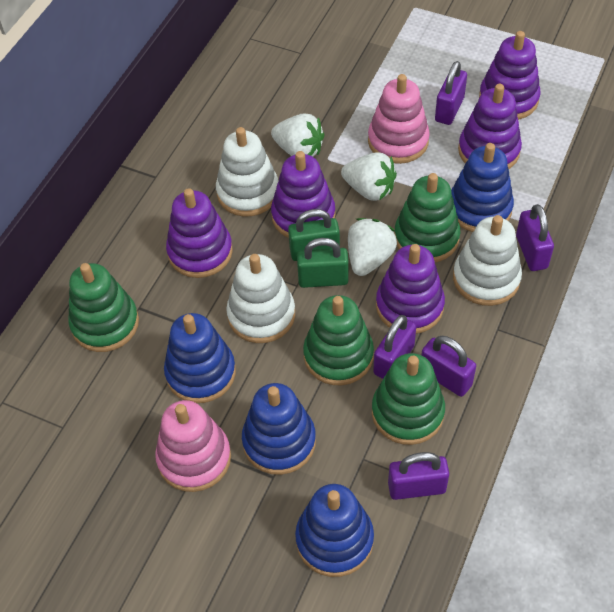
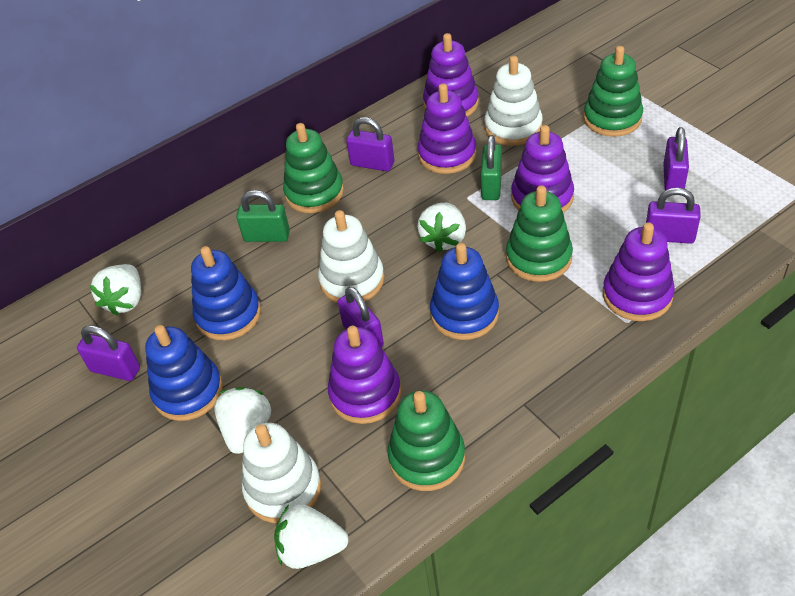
blue stacking toy: [164,313,236,403] [242,383,316,475] [295,484,374,577] [451,143,514,232] = 4 -> [145,325,223,421] [191,246,261,340] [430,243,499,340] = 3
pink stacking toy: [155,400,231,492] [368,74,430,164] = 2 -> none = 0
white strawberry: [271,113,325,157] [341,152,397,201] [348,218,397,276] = 3 -> [89,264,141,316] [214,387,271,454] [274,504,349,569] [417,203,466,253] = 4

